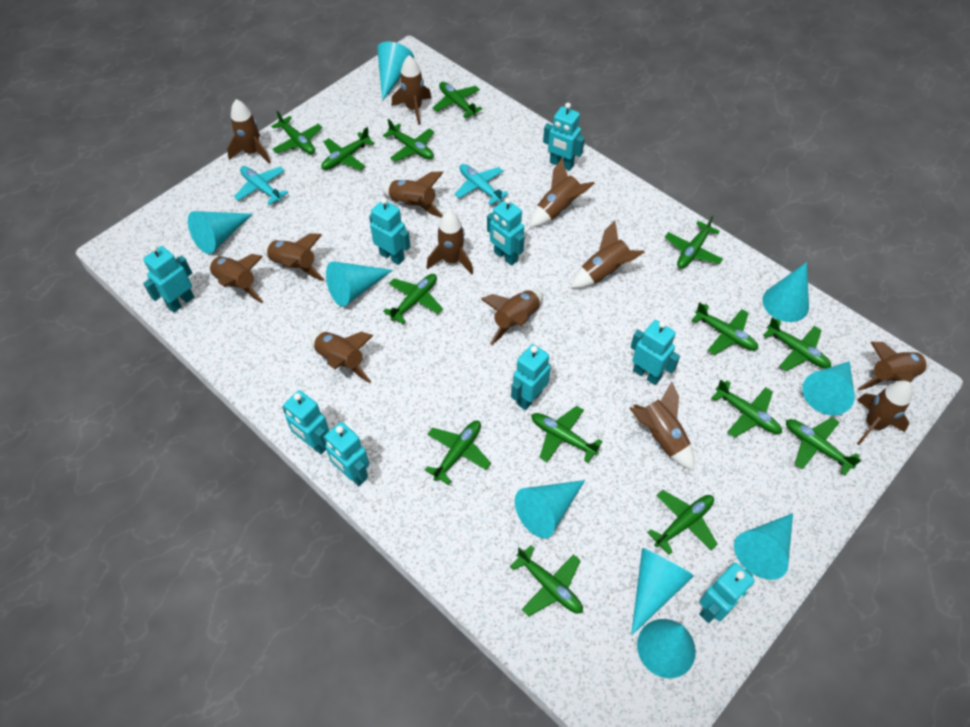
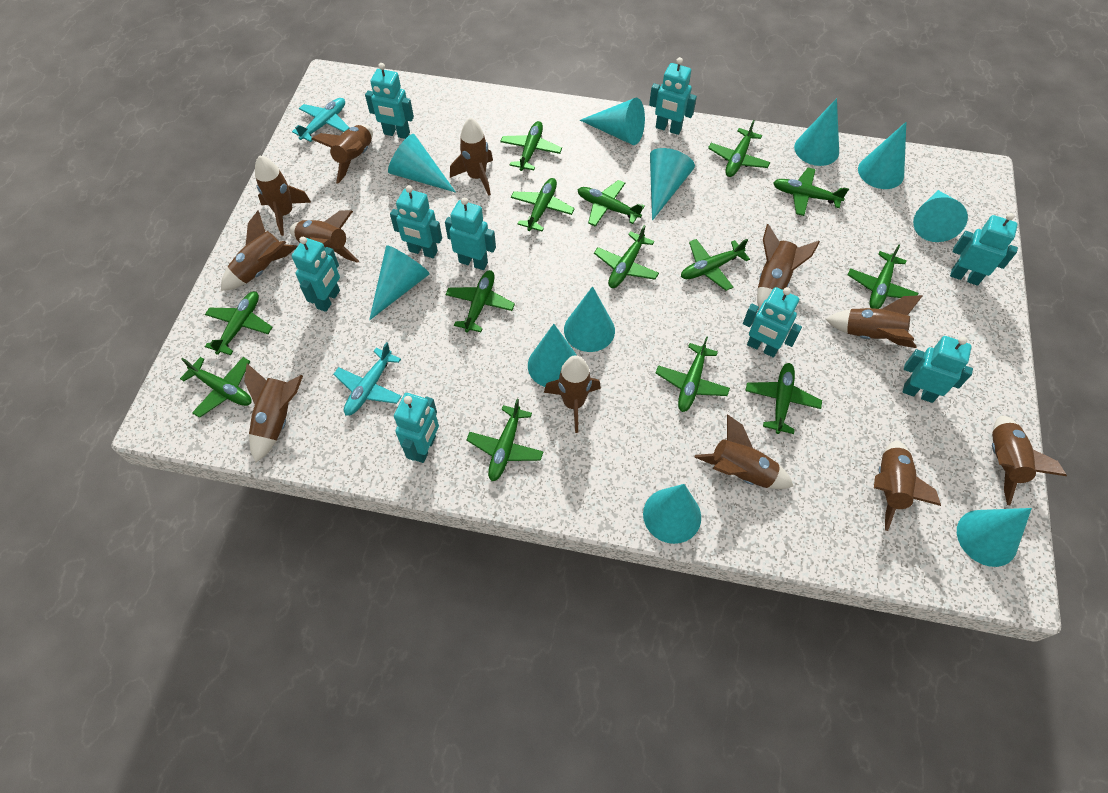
brown rocket: [208,254,263,303] [227,99,271,164] [262,233,325,281] [310,332,374,383] [381,172,444,218] [392,55,432,125] [426,210,473,274] [481,290,543,345] [530,159,595,227] [571,221,645,288] [629,381,695,471] [857,381,913,445] [858,342,930,390] = 13 -> [221,210,297,291] [244,363,303,462] [255,155,311,236] [289,210,359,263] [311,125,373,184] [450,118,493,196] [544,355,601,433] [695,414,793,489] [757,224,820,309] [825,295,923,348] [874,440,941,531] [992,416,1067,505] = 12
turquoise cone: [188,211,252,254] [326,261,393,307] [377,42,414,101] [515,480,585,538] [631,548,694,635] [637,619,696,678] [734,513,793,580] [762,262,809,322] [802,361,855,415] = 9 -> [369,245,430,320] [388,134,456,193] [528,324,576,387] [564,286,615,352] [580,98,645,145] [643,484,701,544] [650,148,695,221] [794,98,839,166] [858,122,906,189] [913,190,968,242] [957,508,1032,567] = 11

